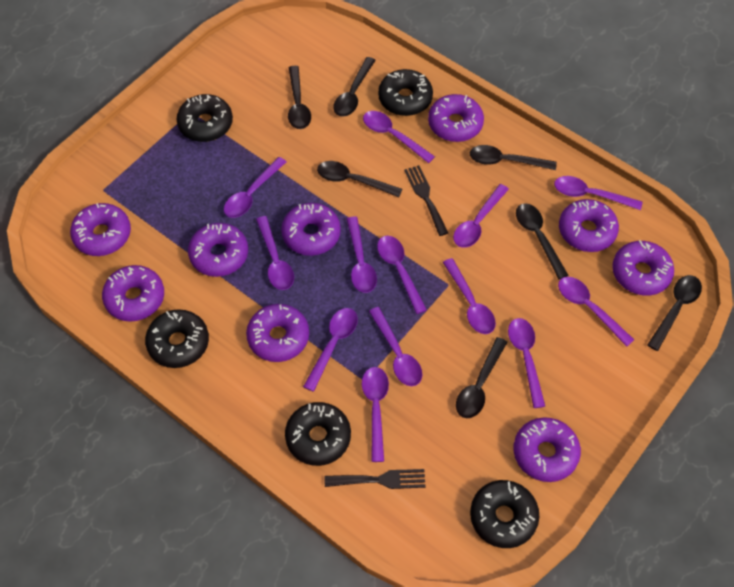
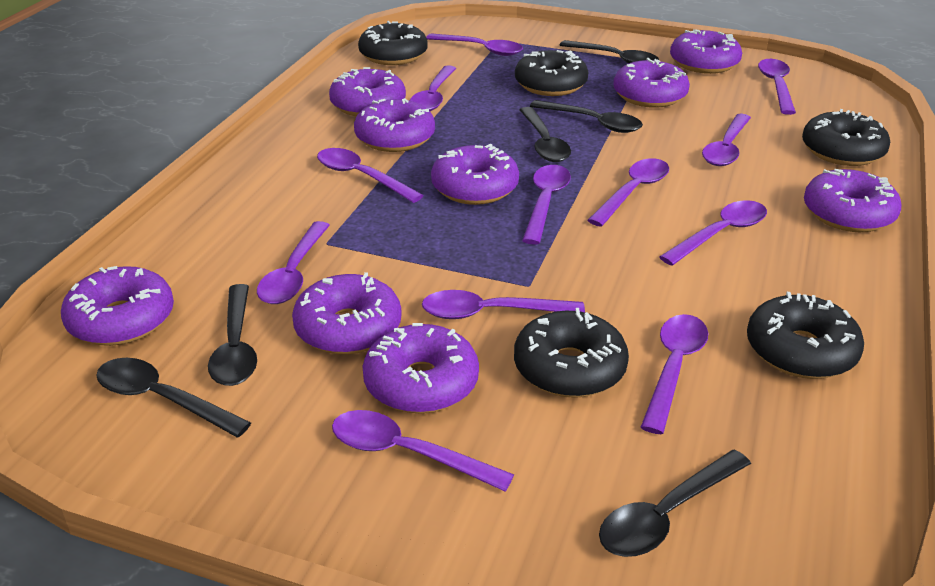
black fork: [324,469,426,489] [404,165,448,236] = 2 -> none = 0
black spoon: [288,66,311,129] [317,161,402,197] [333,57,376,117] [456,337,507,418] [470,145,557,170] [516,203,569,279] [648,275,702,351] = 7 -> [96,358,251,438] [208,284,257,386] [520,107,571,162] [530,100,643,133] [560,40,659,63] [599,450,751,557] = 6
purple spoon: [224,157,286,218] [256,216,294,290] [303,308,358,392] [347,216,377,293] [362,367,389,462] [363,111,435,163] [369,307,422,386] [377,236,427,314] [443,258,496,334] [453,184,509,248] [508,318,545,408] [554,176,642,210] [558,277,634,347] = 13 -> [257,221,330,304] [317,148,424,203] [332,410,514,492] [410,65,456,111] [422,290,585,319] [426,33,523,56] [522,165,571,245] [587,158,669,227] [640,314,708,434] [659,200,767,266] [702,114,751,166] [758,59,796,115] = 12

